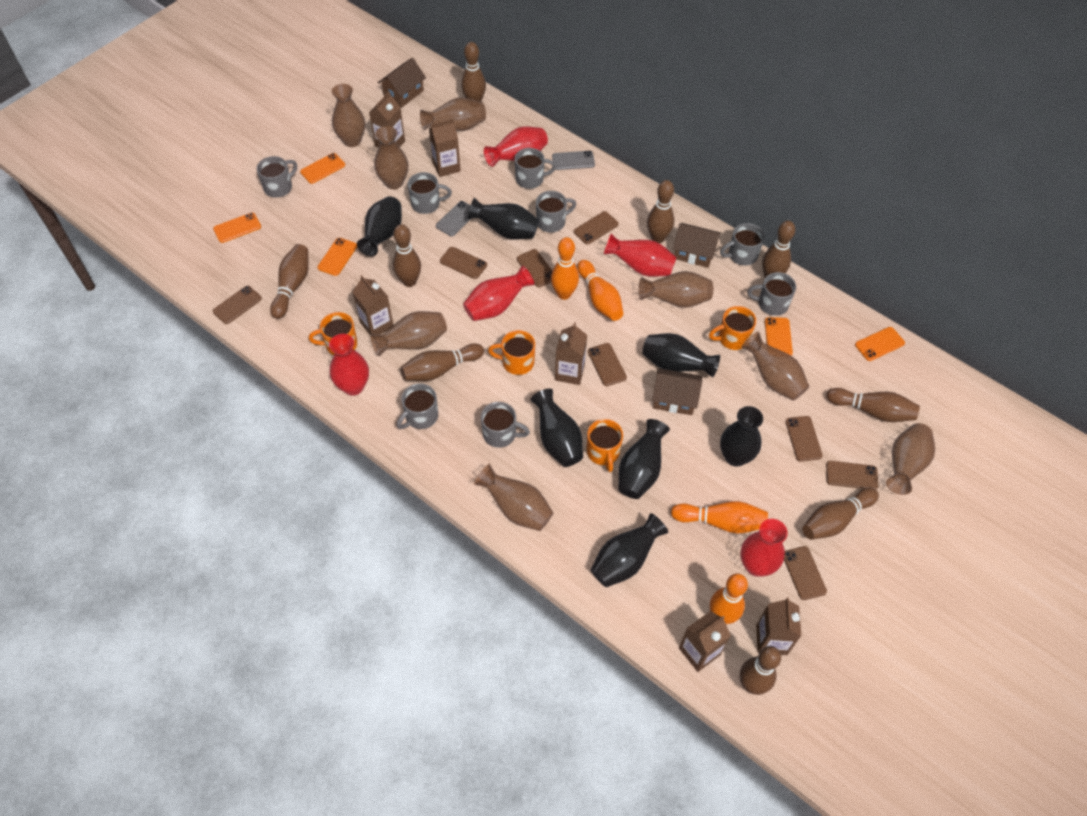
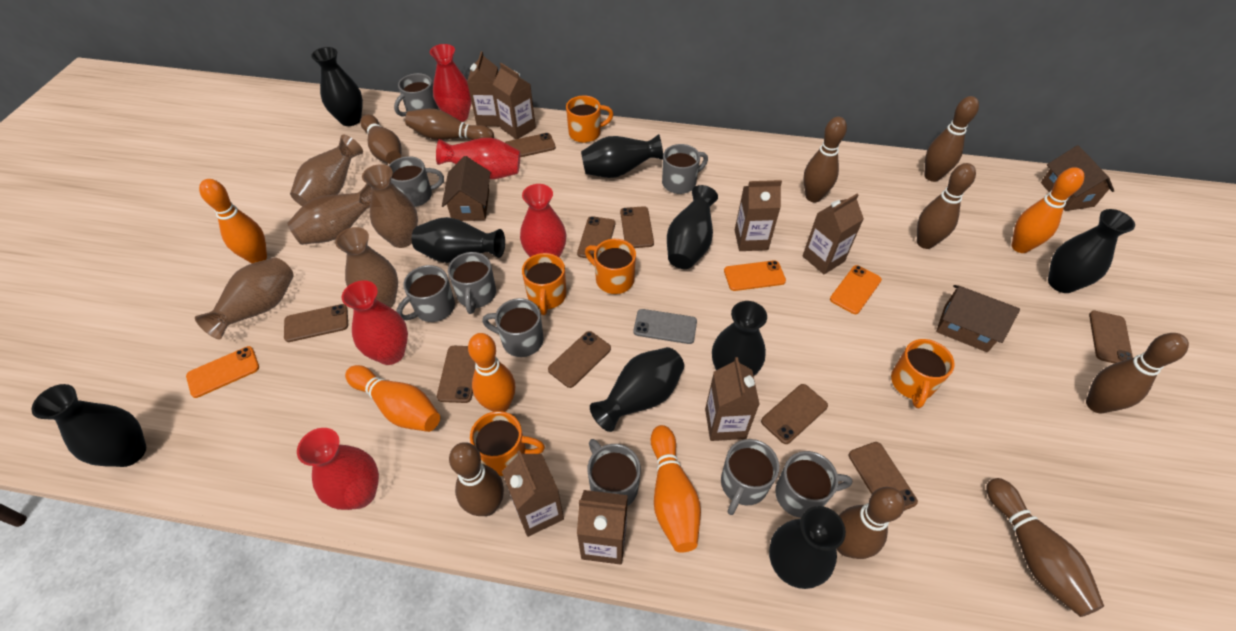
black vase: [357,196,402,256] [468,198,539,239] [530,389,583,467] [591,513,668,587] [618,419,670,499] [642,333,720,378] [720,406,763,467] = 7 -> [32,384,146,467] [311,47,363,126] [412,217,505,263] [581,134,663,178] [590,347,684,432] [667,185,718,269] [712,301,767,376] [769,506,846,589] [1048,209,1135,293] = 9
brown carton: [353,275,394,335] [369,91,405,148] [429,119,461,177] [555,322,587,385] [679,611,731,672] [756,598,801,655] = 6 -> [467,51,500,127] [493,63,536,139] [502,450,564,537] [577,490,628,565] [705,357,760,441] [735,180,782,251] [803,194,864,274] = 7
brown phone: [213,286,262,324] [440,247,487,279] [517,249,553,287] [574,211,619,244] [588,343,627,386] [784,546,827,600] [785,416,822,462] [826,461,878,489] = 8 -> [284,304,348,342] [437,346,475,403] [505,133,556,157] [548,331,611,388] [577,216,615,258] [620,206,654,248] [761,384,828,444] [849,442,918,511] [1089,310,1133,364] = 9
brown vase: [332,84,365,147] [370,311,447,356] [374,126,408,189] [420,98,486,131] [474,464,553,531] [639,271,713,308] [741,331,809,401] [886,423,935,495] = 8 -> [195,257,294,340] [287,184,372,245] [290,134,363,206] [335,227,398,308] [362,164,418,248] = 5
grey mug: [257,156,297,198] [397,384,438,429] [408,172,452,214] [481,402,530,448] [515,148,556,189] [536,191,576,233] [720,223,765,265] [747,272,796,316] = 8 -> [388,156,444,207] [394,73,438,116] [396,265,455,322] [448,252,496,314] [482,298,543,357] [587,439,641,507] [662,144,708,194] [721,439,779,515] [775,451,852,518] = 9
grey phone: [436,201,472,236] [552,151,595,170] = 2 -> [634,309,697,344] = 1
orange bowling pin: [551,237,579,300] [577,260,623,321] [671,501,768,533] [710,574,748,624] = 4 -> [199,179,267,263] [345,365,440,432] [468,333,515,412] [651,425,701,553] [1012,167,1084,253] = 5
orange mug: [309,312,357,355] [488,330,535,375] [587,419,623,472] [709,306,756,350] = 4 -> [470,411,545,476] [522,253,567,315] [566,96,613,143] [585,239,636,294] [891,339,955,408] = 5
orange phone: [213,213,261,243] [300,153,345,184] [318,238,357,276] [765,317,793,356] [855,327,905,361] = 5 -> [186,346,259,398] [724,260,786,291] [830,265,882,314] = 3

